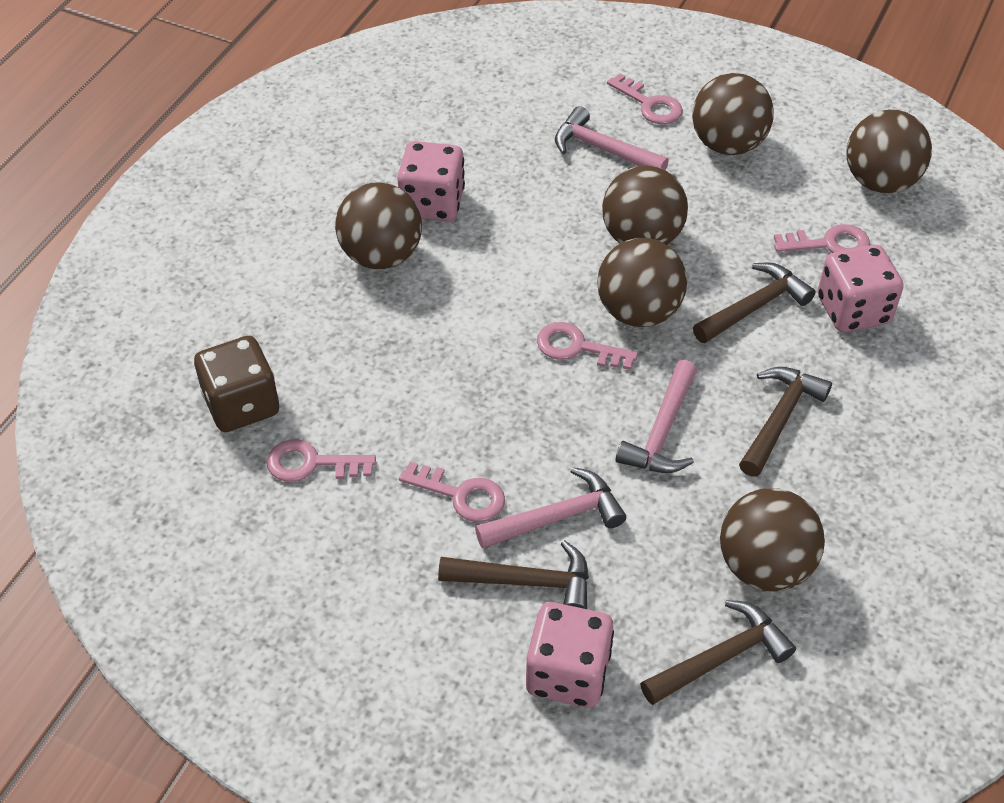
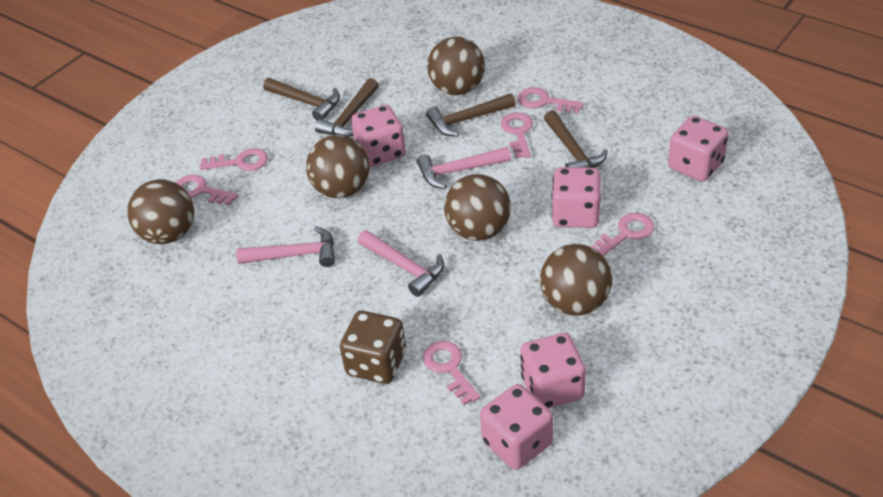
brown ball: [335,182,422,269] [597,238,687,327] [602,165,688,245] [692,73,774,155] [720,488,825,591] [847,110,932,193] = 6 -> [127,179,194,244] [306,135,370,199] [427,37,485,95] [444,174,511,241] [540,244,612,316] = 5
pink dice: [397,141,465,222] [526,602,614,708] [818,245,904,332] = 3 -> [351,105,406,167] [480,384,553,470] [520,333,586,408] [551,167,601,228] [668,116,729,182] = 5
pink key: [267,439,376,482] [399,461,505,522] [537,322,638,370] [607,73,683,124] [774,224,870,253] = 5 -> [176,175,238,205] [199,148,268,171] [423,341,480,405] [501,112,533,158] [518,87,584,113] [590,213,654,256] = 6

